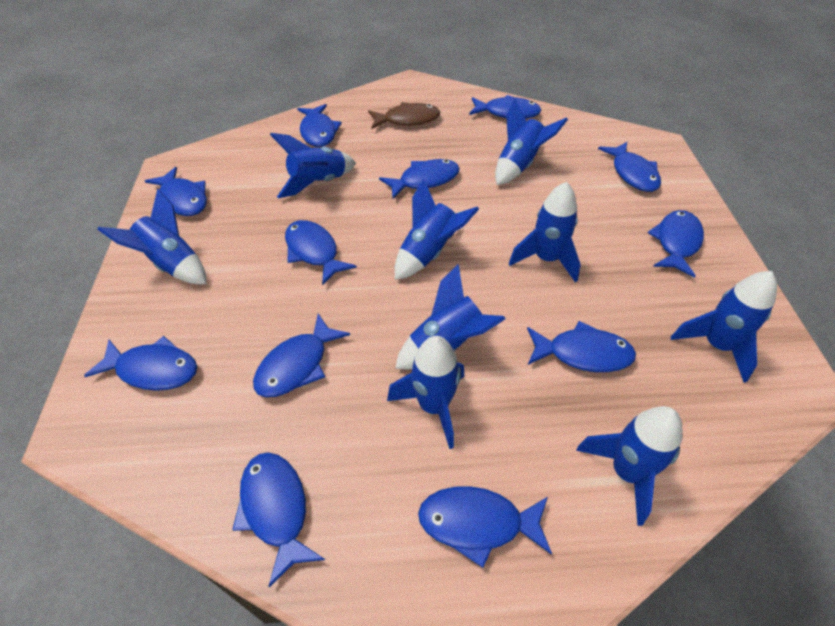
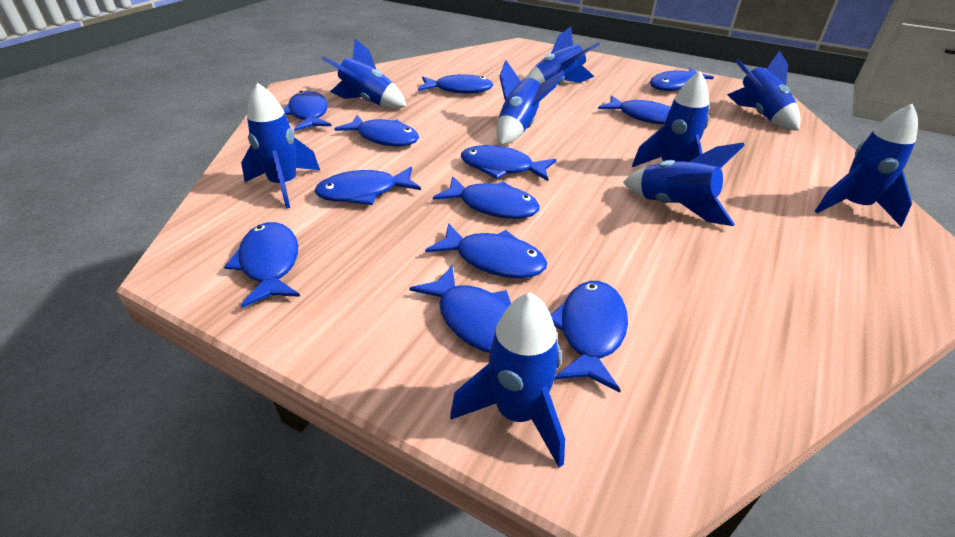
brown fish: [368,102,440,129] = 1 -> none = 0

